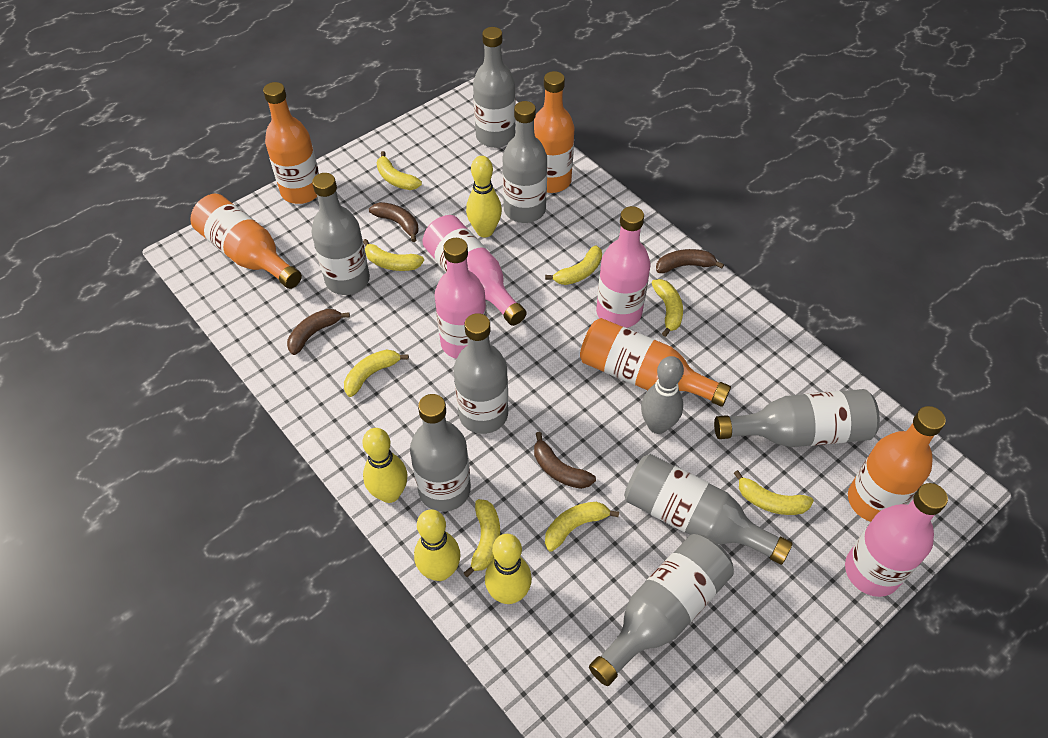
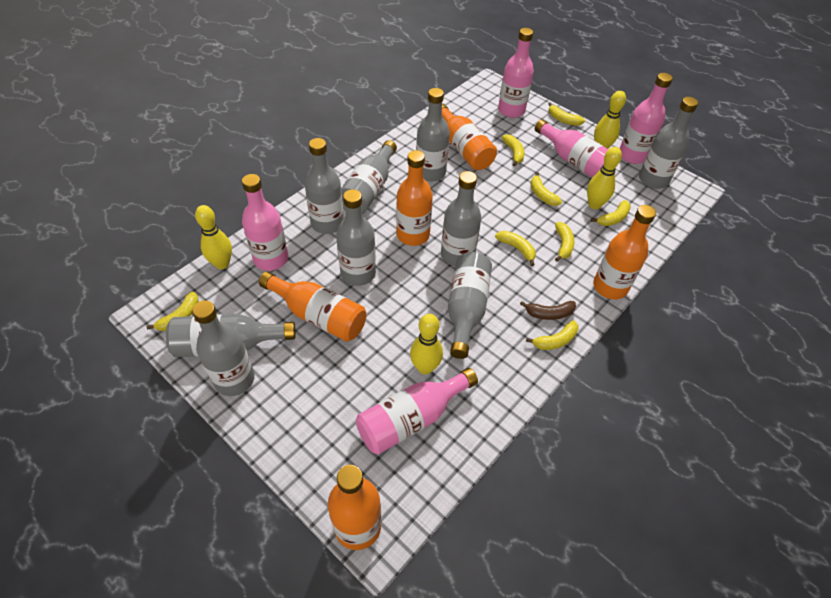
brown banana: [287,309,350,355] [369,202,418,242] [534,432,596,489] [656,249,724,273] = 4 -> [520,301,576,320] = 1
grey bottle: [311,173,370,295] [410,394,471,512] [454,313,508,434] [473,27,515,148] [502,101,547,223] [589,534,734,686] [624,454,792,565] [714,389,880,447] = 8 -> [166,314,296,357] [192,300,255,396] [305,138,344,234] [336,189,376,286] [341,140,397,214] [416,88,450,181] [441,171,481,266] [448,252,492,359] [639,97,698,189] = 9
grey bowling pin: [641,356,684,434] = 1 -> none = 0
pink bottle: [422,215,527,326] [434,238,487,359] [596,206,650,328] [845,483,948,597] = 4 -> [242,174,288,271] [356,368,478,454] [498,28,534,118] [535,119,609,178] [619,73,673,164] = 5

